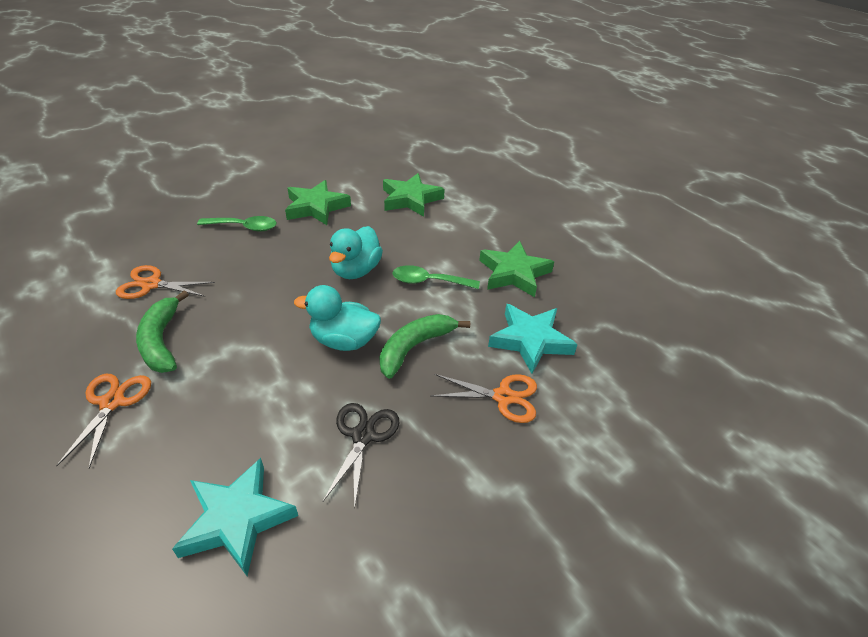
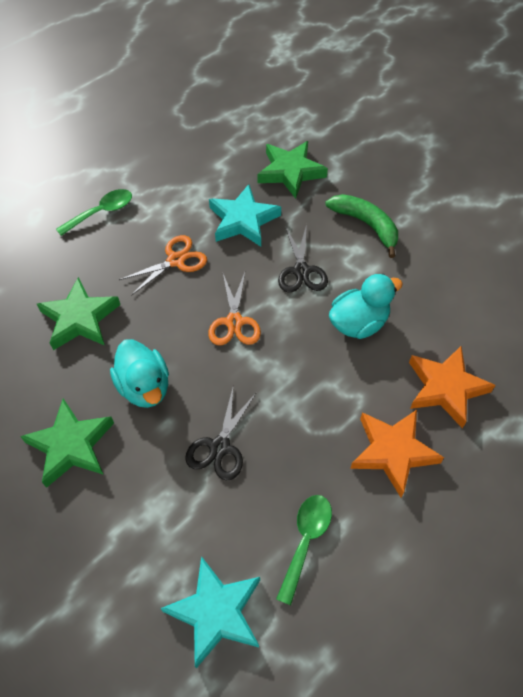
black scissors: [323,403,399,509] = 1 -> [185,388,257,481] [278,224,328,292] = 2
green banana: [136,291,189,373] [379,314,470,379] = 2 -> [325,194,398,258] = 1
orange scissors: [56,374,151,468] [116,265,215,299] [430,374,537,423] = 3 -> [119,235,207,296] [208,272,261,345] = 2
orange star: none = 0 -> [350,410,444,497] [409,346,496,428] = 2

